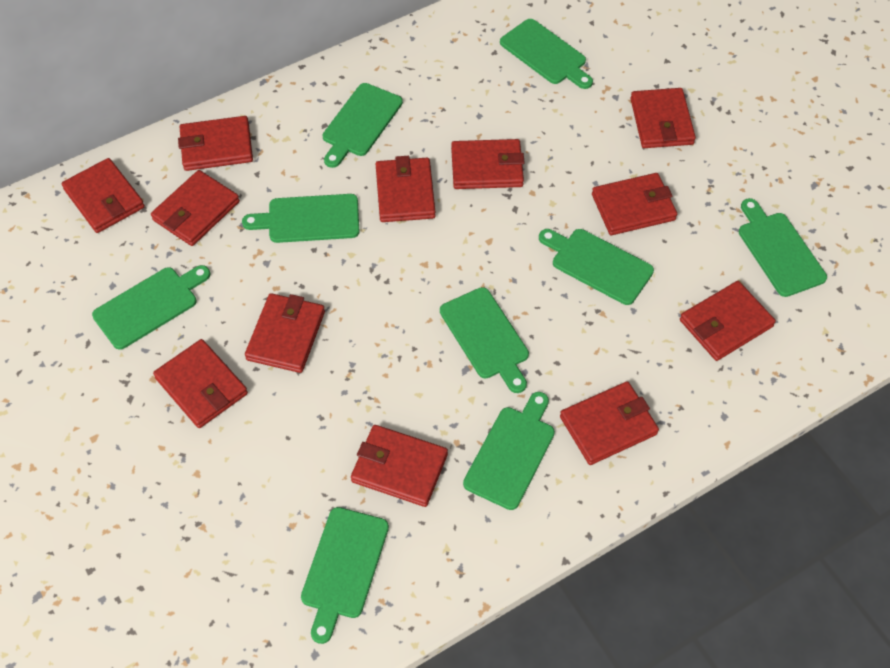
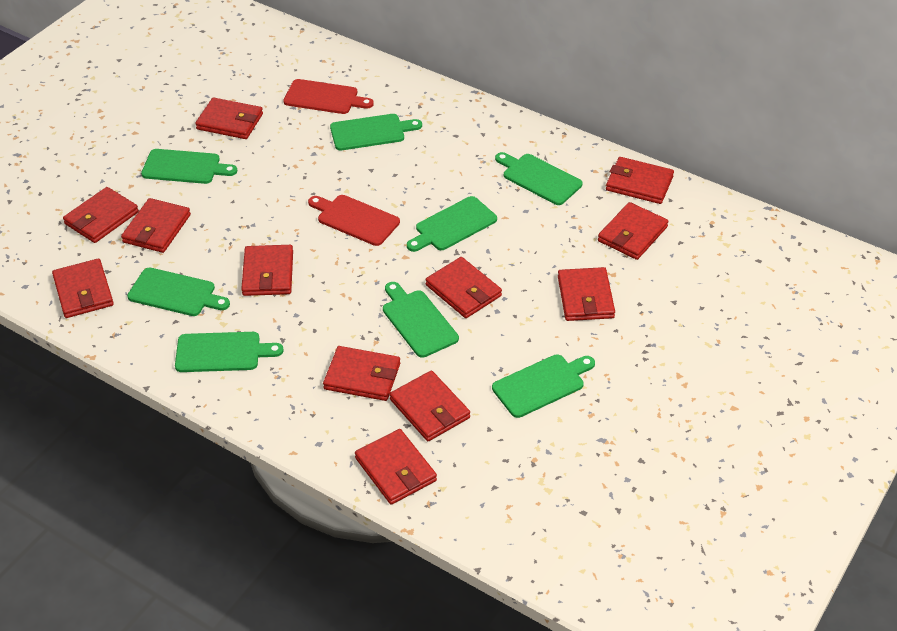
green cutting board: [92,265,210,350] [242,194,360,243] [301,507,389,644] [323,83,403,168] [440,287,529,393] [463,392,555,510] [500,19,593,89] [539,229,654,305] [739,198,827,297] = 9 -> [127,268,230,316] [141,149,237,184] [175,332,284,372] [330,114,422,150] [383,282,459,358] [407,196,497,252] [492,354,595,418] [495,152,583,205] = 8
red cutting board: none = 0 -> [283,79,374,114] [308,195,400,246] = 2

